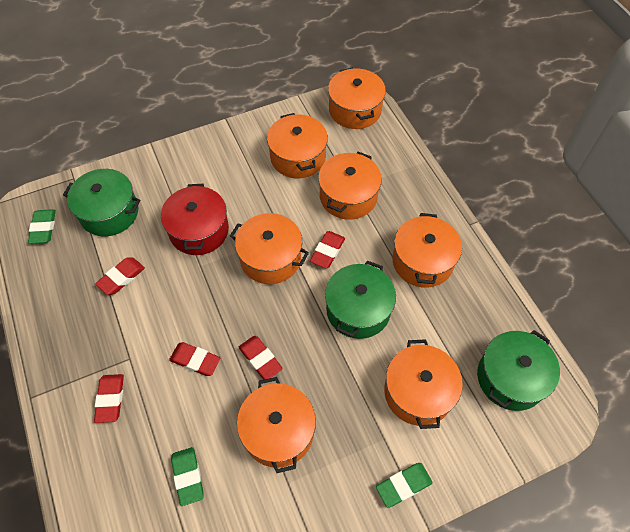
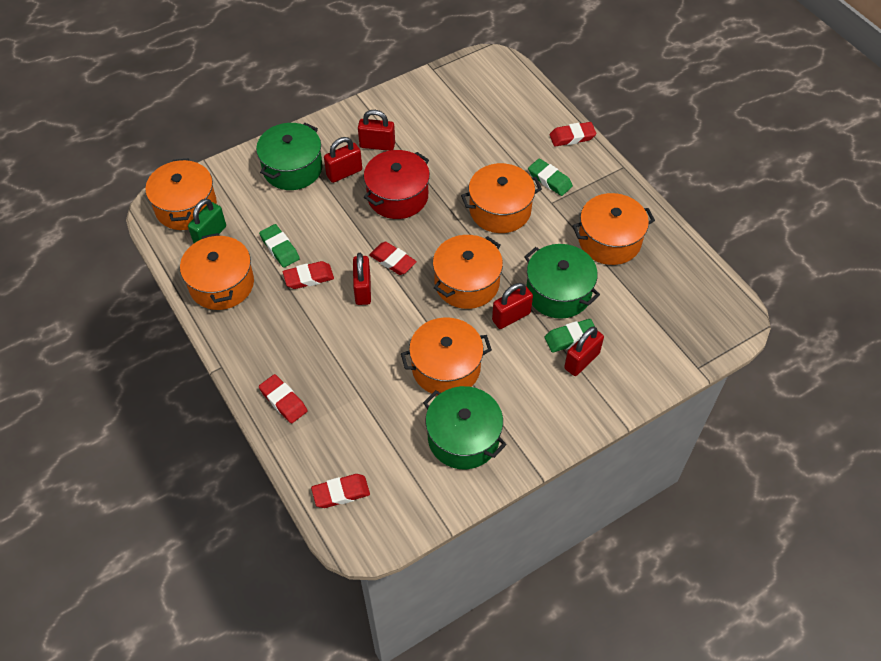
green padlock: none = 0 -> [188,198,226,243] = 1
orange pot: [230,213,309,284] [237,377,316,473] [267,113,328,178] [318,152,382,220] [328,68,386,129] [384,339,463,429] [392,213,462,288] = 7 -> [145,158,217,230] [180,233,254,310] [401,317,492,395] [433,235,503,309] [461,163,542,233] [572,193,655,265] = 6
red padlock: none = 0 -> [324,137,362,183] [353,253,371,305] [358,110,395,151] [492,283,533,329] [564,327,604,376] = 5

